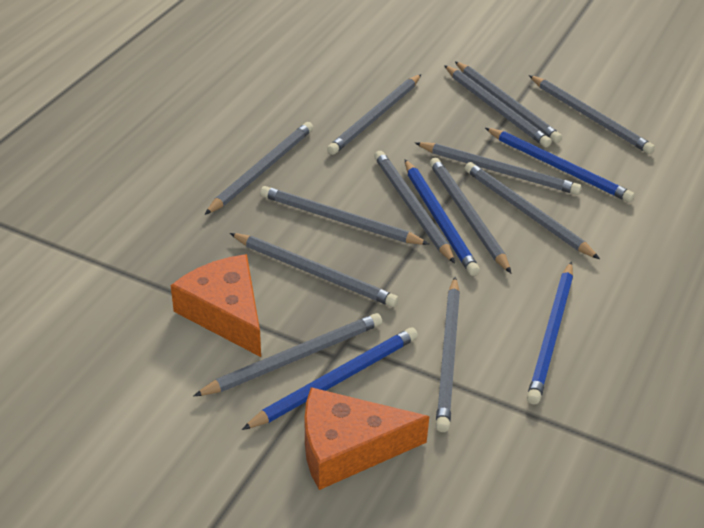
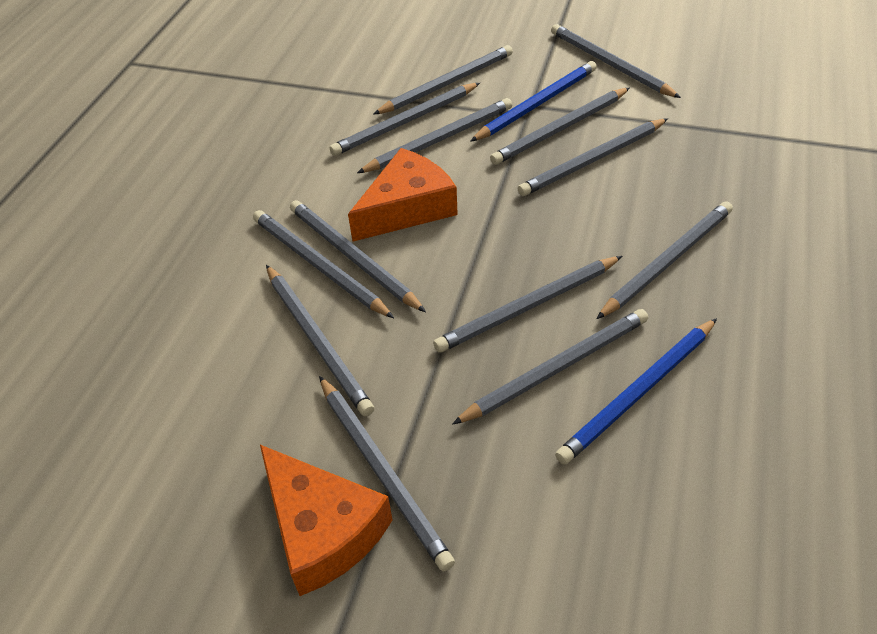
blue pencil: [242,327,418,430] [405,160,480,276] [485,128,635,202] [527,262,573,404] = 4 -> [470,61,597,142] [555,318,717,464] = 2

